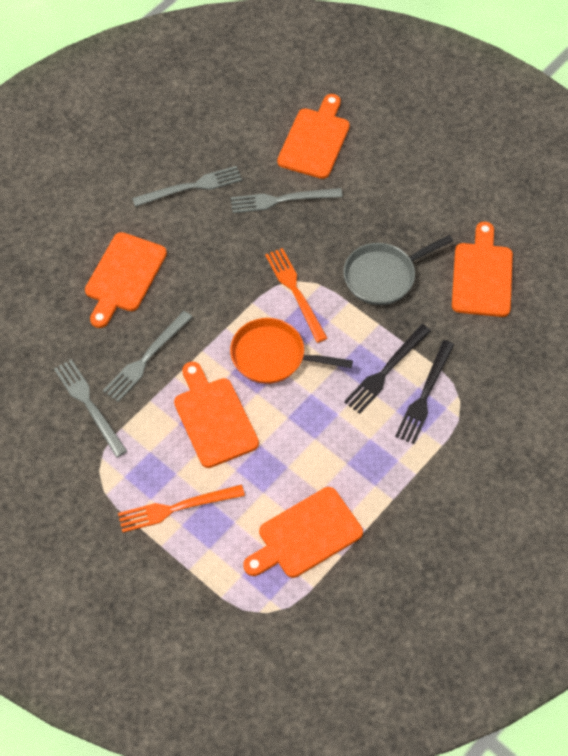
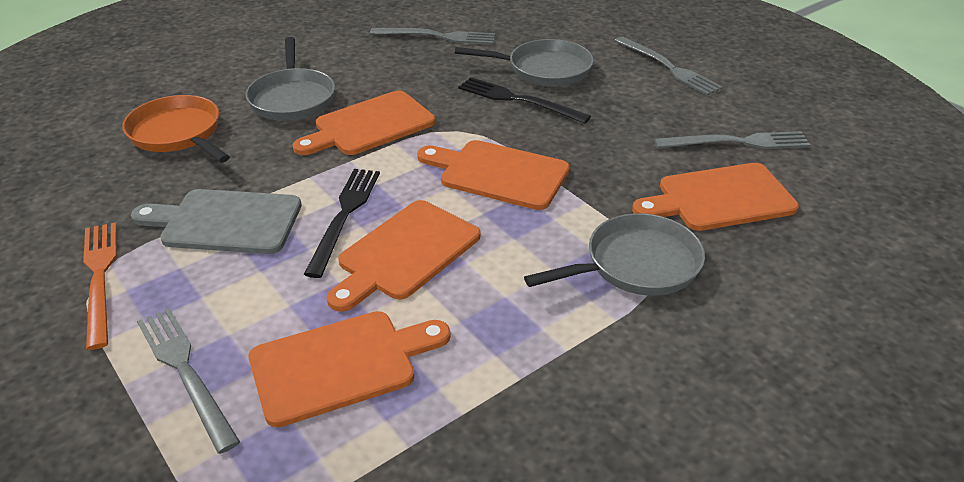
grey cutting board: none = 0 -> [131,189,302,254] = 1
grey pan: [343,235,453,305] = 1 -> [246,37,335,121] [455,39,594,87] [524,213,705,296] = 3
orange fork: [118,484,245,533] [265,248,328,343] = 2 -> [83,222,117,350] = 1

